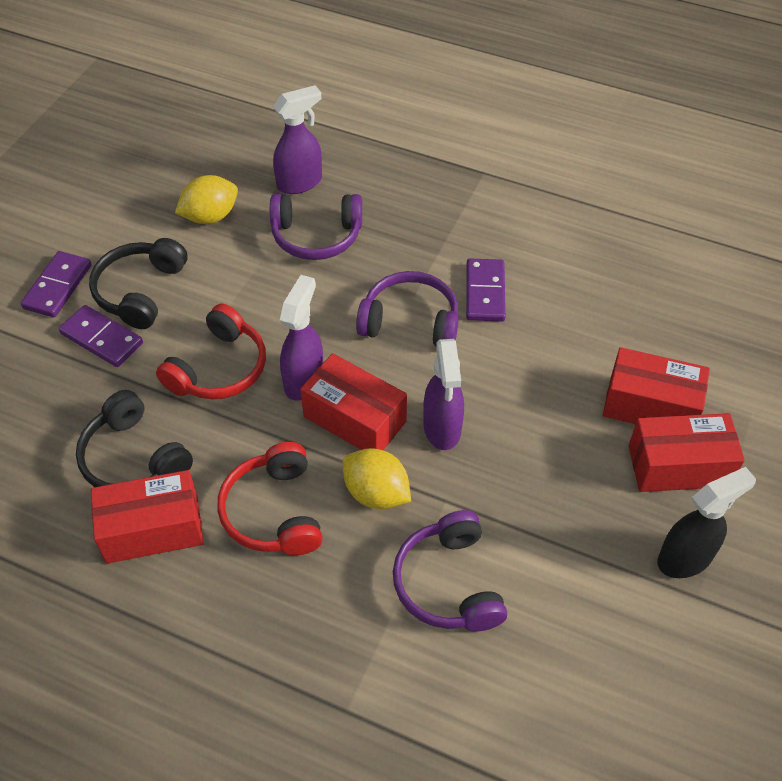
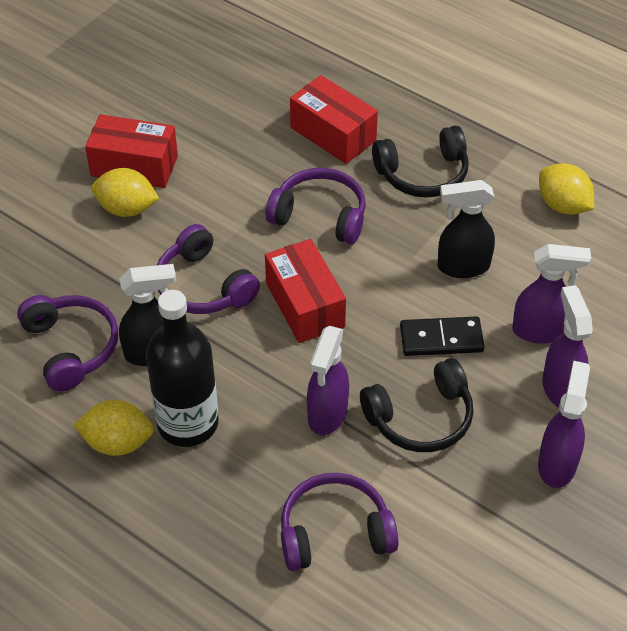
black bottle: none = 0 -> [146,290,219,447] = 1
black domino: none = 0 -> [400,316,484,356] = 1
black spray bottle: [657,467,756,578] = 1 -> [119,264,176,366] [438,180,495,278] = 2
purple domino: [21,251,92,317] [59,305,143,367] [466,259,506,322] = 3 -> none = 0
purple headphones: [270,194,362,260] [356,271,459,347] [393,510,507,632] = 3 -> [17,295,118,392] [157,224,260,314] [266,168,366,244] [281,473,398,571] = 4
purple spray bottle: [273,85,322,194] [280,275,323,401] [423,339,464,450] = 3 -> [307,326,349,435] [512,244,591,344] [538,361,590,488] [542,285,593,408] = 4
red box: [91,470,204,564] [300,353,407,450] [603,347,710,424] [629,413,745,492] = 4 -> [85,114,178,188] [265,239,346,343] [290,75,378,164] = 3
red headphones: [156,304,266,399] [217,442,322,555] = 2 -> none = 0
yellow lemon: [175,175,238,224] [343,448,411,509] = 2 -> [74,400,154,456] [92,168,159,217] [539,163,594,215] = 3

